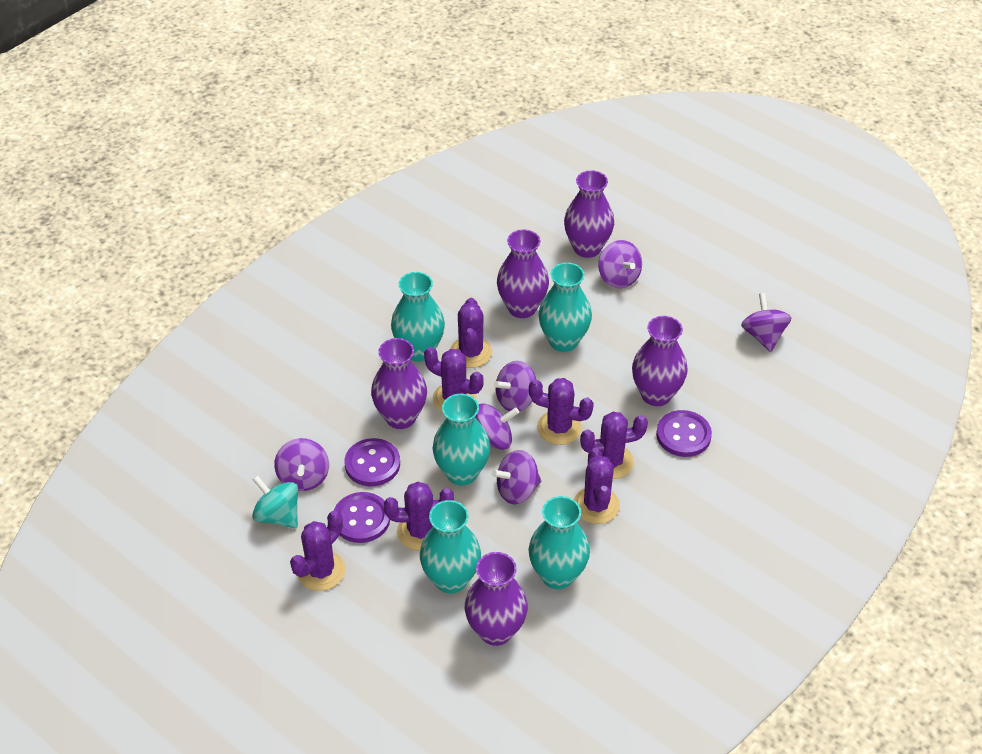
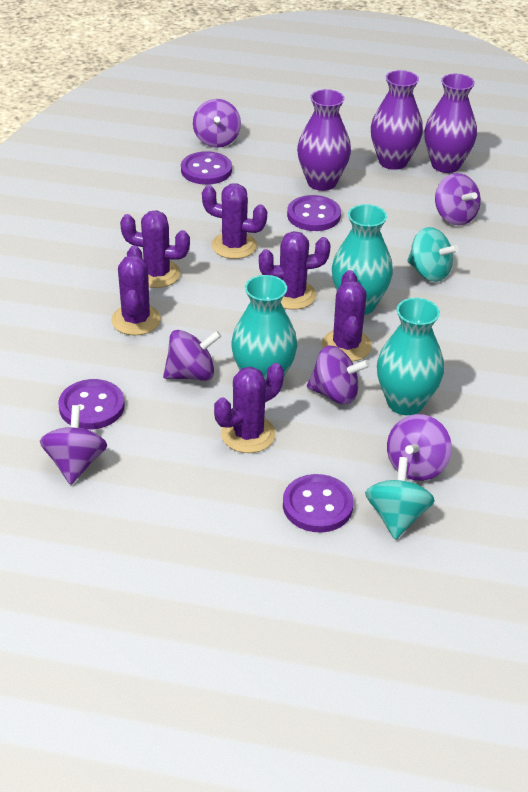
purple button: [334,492,390,543] [344,438,400,486] [656,410,712,457] = 3 -> [58,379,125,429] [181,151,232,185] [283,474,354,532] [287,195,341,231] = 4
purple cactus: [290,510,345,591] [384,482,454,551] [424,347,484,412] [450,298,492,368] [529,378,594,445] [574,448,620,524] [580,412,648,479] = 7 -> [111,246,161,335] [120,211,190,288] [202,183,267,259] [214,363,284,453] [259,231,331,310] [322,270,372,361] = 6
purple vase: [371,338,427,429] [465,552,528,646] [497,229,549,318] [564,170,614,258] [632,316,687,406] = 5 -> [297,89,351,191] [371,70,423,170] [424,73,477,173] = 3
turquoise spinning top: [252,475,298,528] = 1 -> [365,457,435,540] [407,227,459,282] = 2
turquoise vase: [391,272,445,362] [420,500,481,593] [433,394,490,486] [528,496,590,589] [538,262,592,352] = 5 -> [231,275,297,382] [332,204,393,315] [377,298,444,415] = 3

